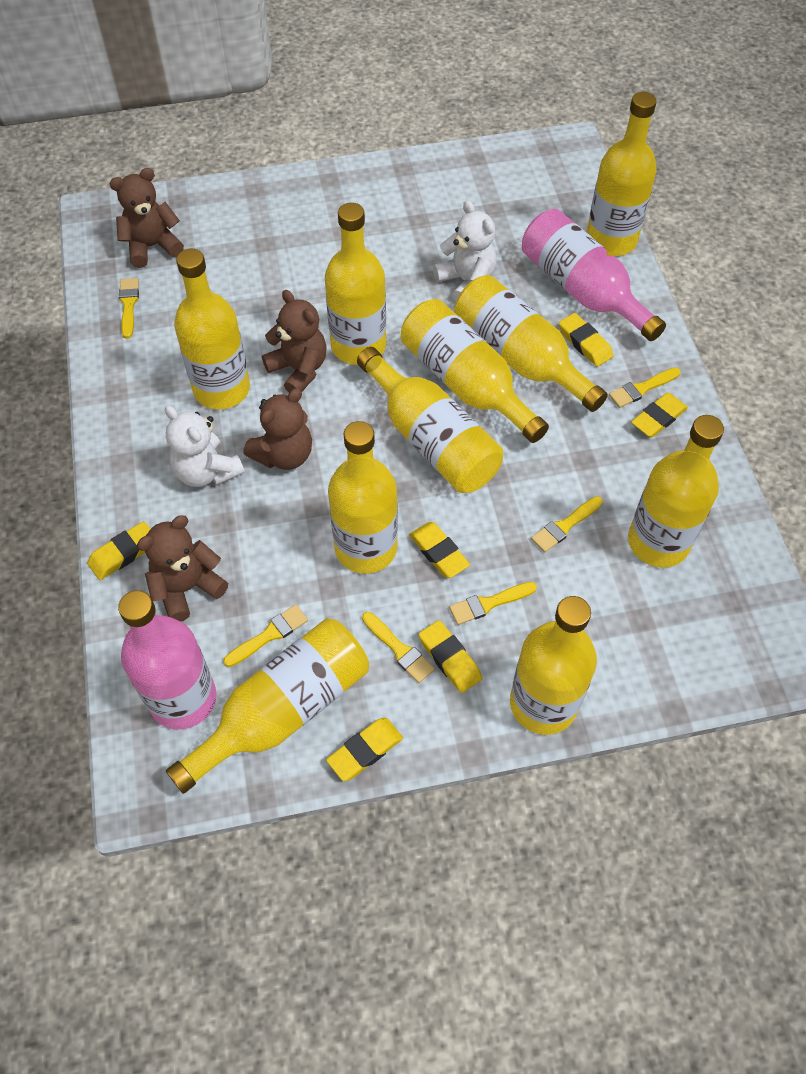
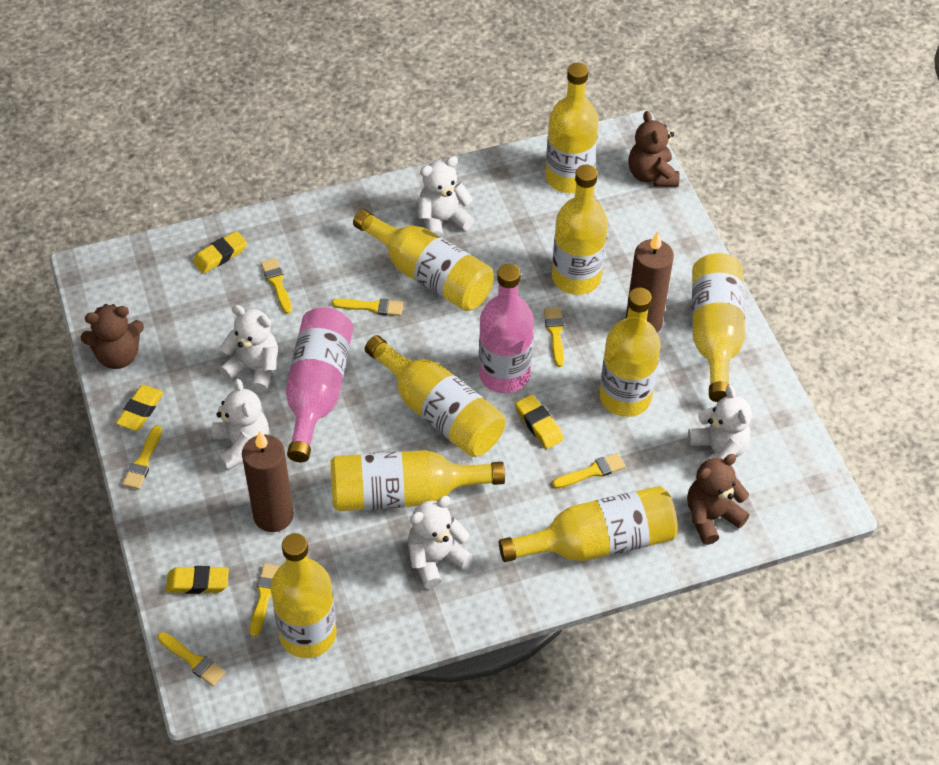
brown candle: none = 0 -> [242,431,294,532] [626,231,674,332] = 2
brown teddy bear: [109,168,184,268] [137,515,228,622] [243,388,312,470] [262,290,327,393] = 4 -> [81,304,144,369] [628,111,680,187] [687,454,750,545] = 3
white teddy bear: [165,406,245,487] [433,200,496,301] = 2 -> [212,379,269,470] [220,305,278,393] [408,496,473,588] [418,156,474,238] [688,385,752,466] = 5
yellow bottle: [166,618,369,794] [174,249,250,409] [325,203,386,365] [328,421,398,573] [357,347,503,493] [401,299,549,443] [454,275,608,412] [510,596,597,735] [587,92,657,256] [628,415,724,567] = 10 -> [271,533,337,658] [330,450,505,511] [353,209,494,311] [365,335,505,457] [499,486,678,562] [545,63,599,193] [552,164,608,295] [600,288,661,417] [692,253,745,402] = 9
yellow brush: [119,278,139,339] [223,604,308,667] [362,612,435,683] [449,582,537,625] [531,496,603,552] [609,368,681,408] = 6 -> [122,425,162,489] [157,632,226,686] [249,564,280,637] [261,258,292,314] [332,298,403,316] [544,307,564,367] [552,453,625,489] = 7
yellow eraser: [87,521,150,580] [326,718,403,781] [409,522,470,578] [418,620,482,693] [559,313,613,367] [631,392,688,438] = 6 -> [116,385,164,431] [166,566,229,594] [193,231,247,274] [515,394,564,449] = 4

